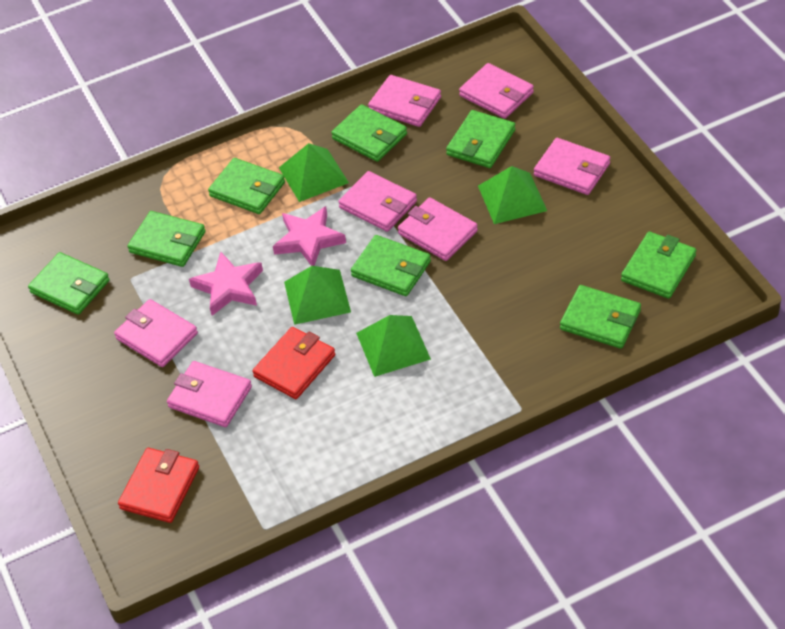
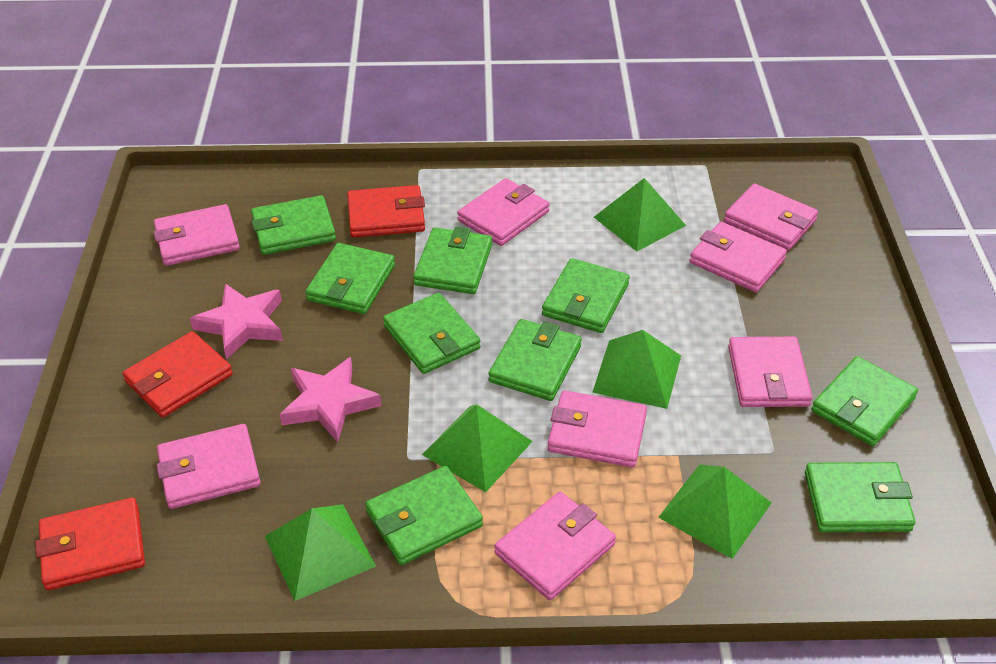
green pyramid: [279,143,349,202] [284,266,351,325] [356,315,431,377] [478,166,547,224] = 4 -> [265,504,376,601] [422,404,533,492] [593,330,681,409] [594,178,686,251] [658,464,771,559] = 5
green wallet: [28,252,110,315] [127,211,206,267] [208,158,285,214] [331,104,407,162] [351,235,431,296] [446,110,515,168] [560,285,641,349] [621,232,696,299] = 8 -> [251,195,336,255] [306,243,395,314] [365,466,483,565] [383,293,481,374] [413,227,492,294] [488,319,582,401] [542,258,630,333] [805,462,916,532] [811,356,918,446] = 9
pink wallet: [114,299,198,367] [167,361,252,427] [338,171,417,232] [368,75,441,127] [398,197,478,261] [459,63,534,119] [534,138,610,195] = 7 -> [154,204,240,266] [156,424,261,509] [457,178,549,246] [495,492,616,600] [547,390,647,468] [689,222,787,292] [724,184,818,250] [728,337,812,407] = 8
red wallet: [118,448,199,523] [253,327,335,399] = 2 -> [35,498,145,590] [122,331,233,418] [347,185,425,237] = 3

